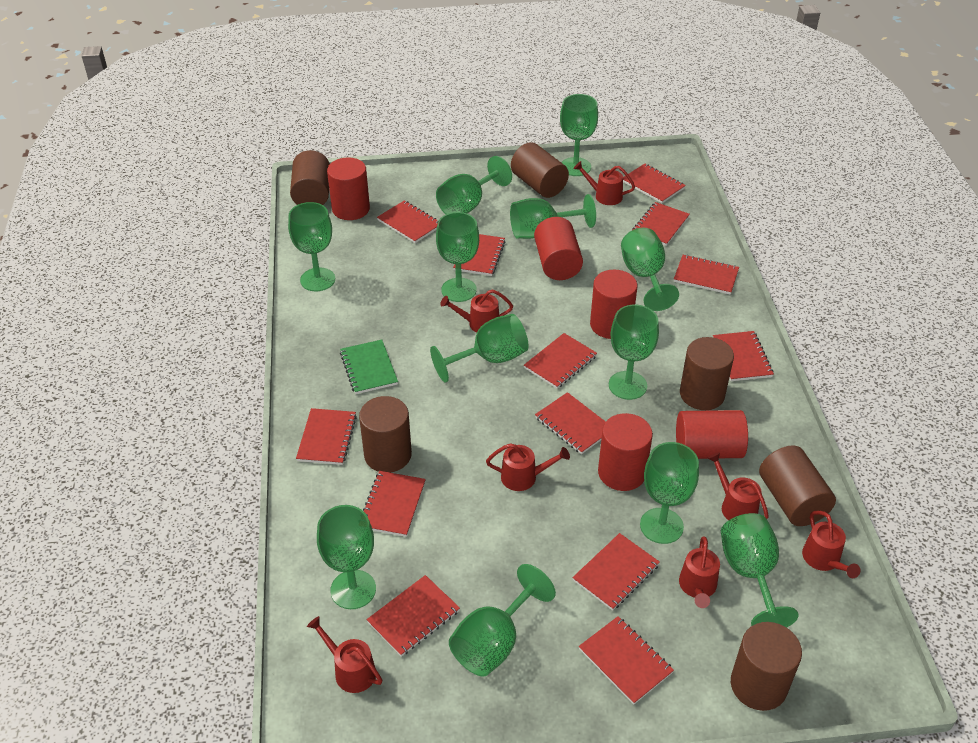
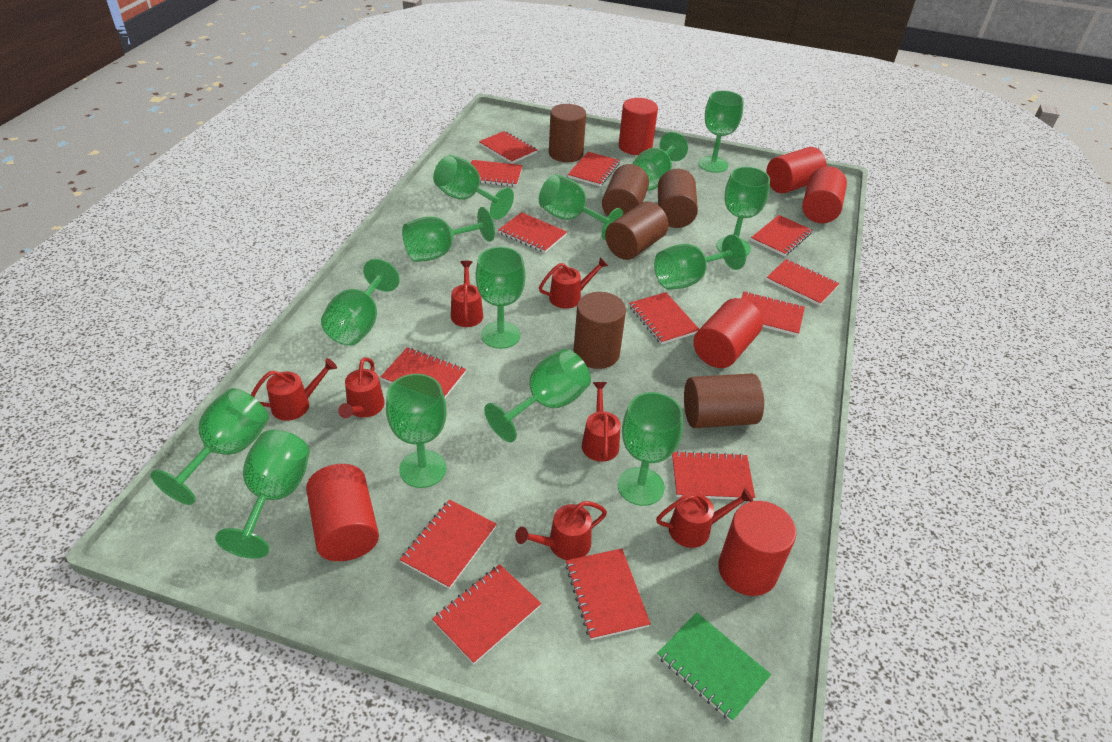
green goblet: [288,202,335,292] [317,505,376,609] [430,314,529,383] [436,156,512,214] [436,212,479,302] [449,564,556,677] [510,194,596,239] [560,94,598,176] [609,305,659,400] [621,228,679,311] [640,442,699,544] [721,513,799,628] = 12 -> [151,388,269,505] [215,430,310,559] [321,259,400,345] [386,374,447,488] [402,207,495,262] [433,155,514,219] [476,247,526,349] [484,349,591,442] [539,174,623,240] [618,392,683,506] [632,132,688,191] [654,234,746,290] [698,90,744,173] [716,167,770,256] = 14
red cylinder: [327,158,370,220] [534,217,583,280] [590,270,637,339] [598,413,653,491] [676,410,748,459] = 5 -> [306,464,379,561] [619,98,658,155] [693,298,763,368] [718,501,796,596] [766,147,827,194] [802,166,847,223] = 6

